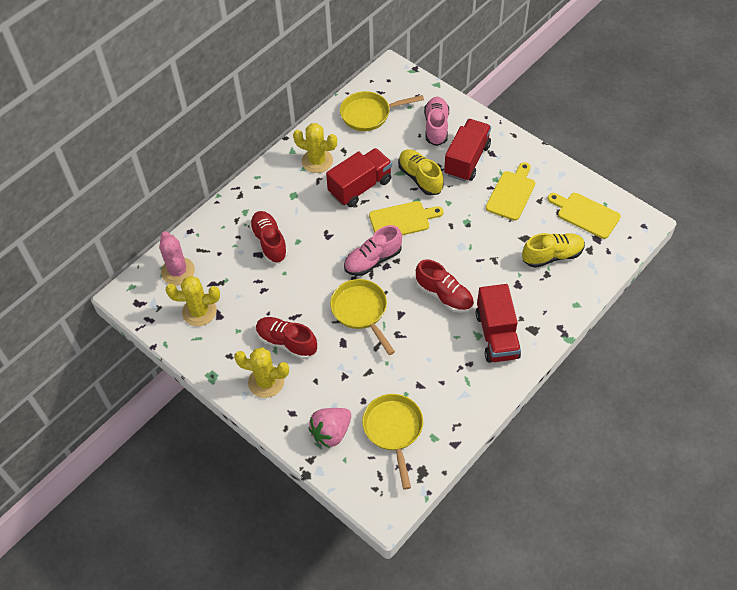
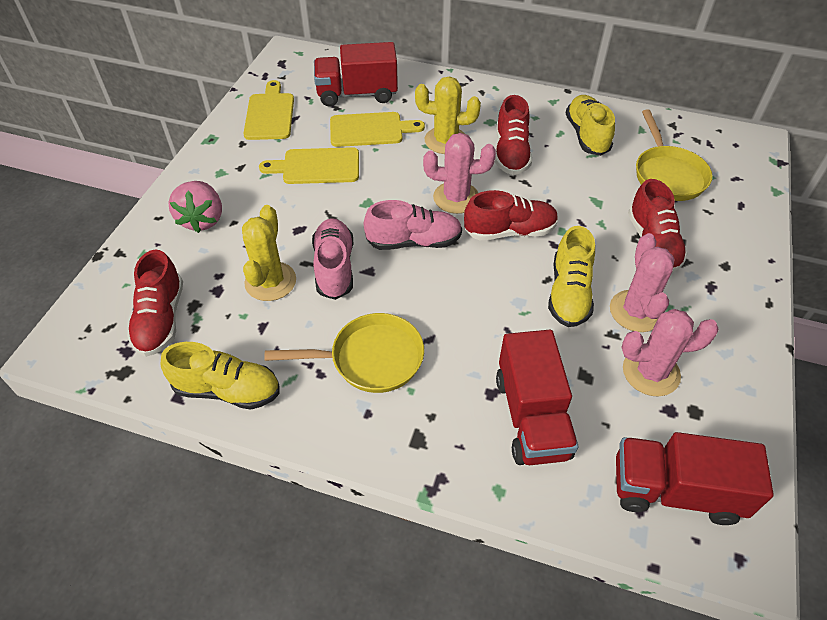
pink cactus: [159,231,195,285] = 1 -> [423,133,496,214] [610,233,675,332] [622,309,719,396] = 3
red shoe: [249,211,288,263] [256,317,317,359] [416,259,474,313] = 3 -> [127,249,183,357] [464,190,558,240] [495,95,532,175] [628,179,688,272] = 4
yellow cactus: [166,276,220,326] [234,347,289,398] [293,123,337,173] = 3 -> [242,205,296,301] [415,76,481,154] = 2
yellow pan: [330,279,395,355] [340,91,424,131] [362,394,423,489] = 3 -> [265,313,424,393] [636,109,712,201] = 2
yellow shoe: [398,149,443,195] [522,233,585,268] = 2 -> [161,342,280,410] [548,226,595,327] [566,95,615,156] = 3

